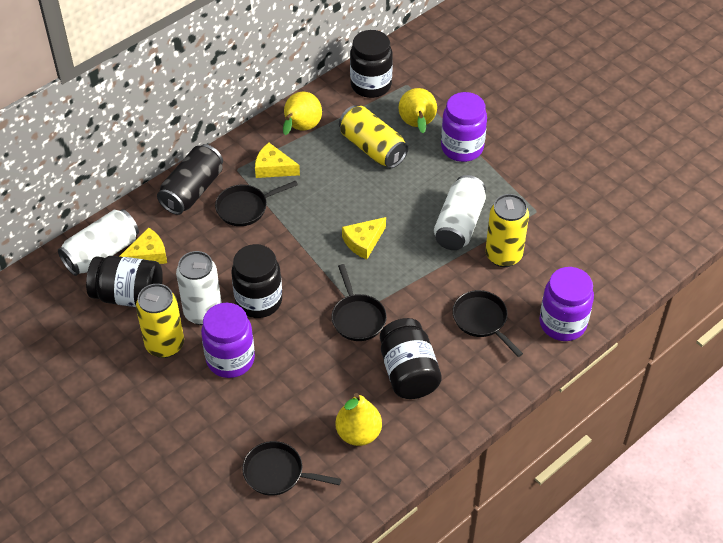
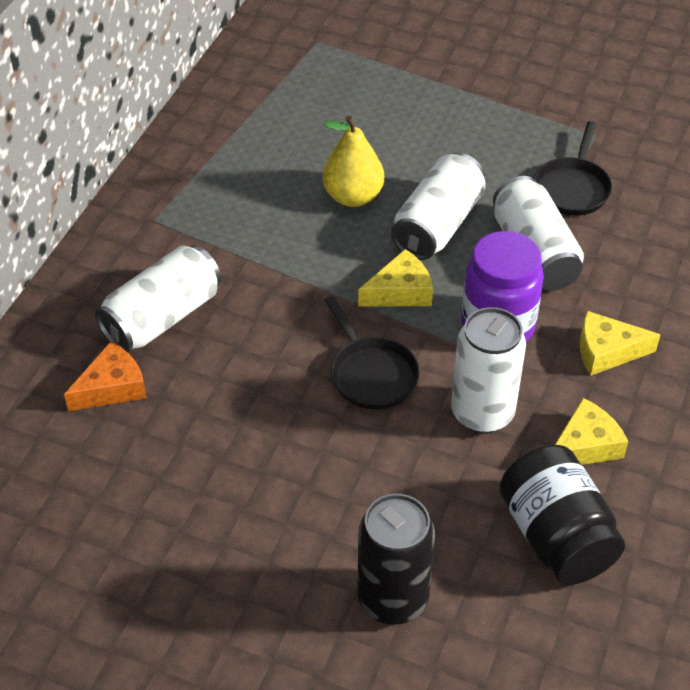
black jar: [86,256,163,307] [231,244,282,318] [350,30,393,98] [380,318,442,399] = 4 -> [499,445,625,585] = 1
black pan: [215,180,298,226] [242,441,341,496] [331,264,387,341] [452,290,523,357] = 4 -> [324,296,420,410] [534,121,612,216] = 2
orange cheese: none = 0 -> [64,341,147,411] = 1
purple jar: [201,303,255,378] [441,92,487,162] [540,267,594,341] = 3 -> [461,231,544,342] = 1
white can: [58,209,139,276] [176,251,222,325] [434,175,486,250] = 3 -> [95,245,221,352] [391,153,486,260] [451,307,526,434] [493,176,584,291] = 4
yellow can: [136,284,184,358] [339,105,408,168] [485,194,529,267] = 3 -> none = 0
yellow pear: [283,92,322,135] [335,393,382,446] [398,88,437,133] = 3 -> [322,116,384,207] = 1

